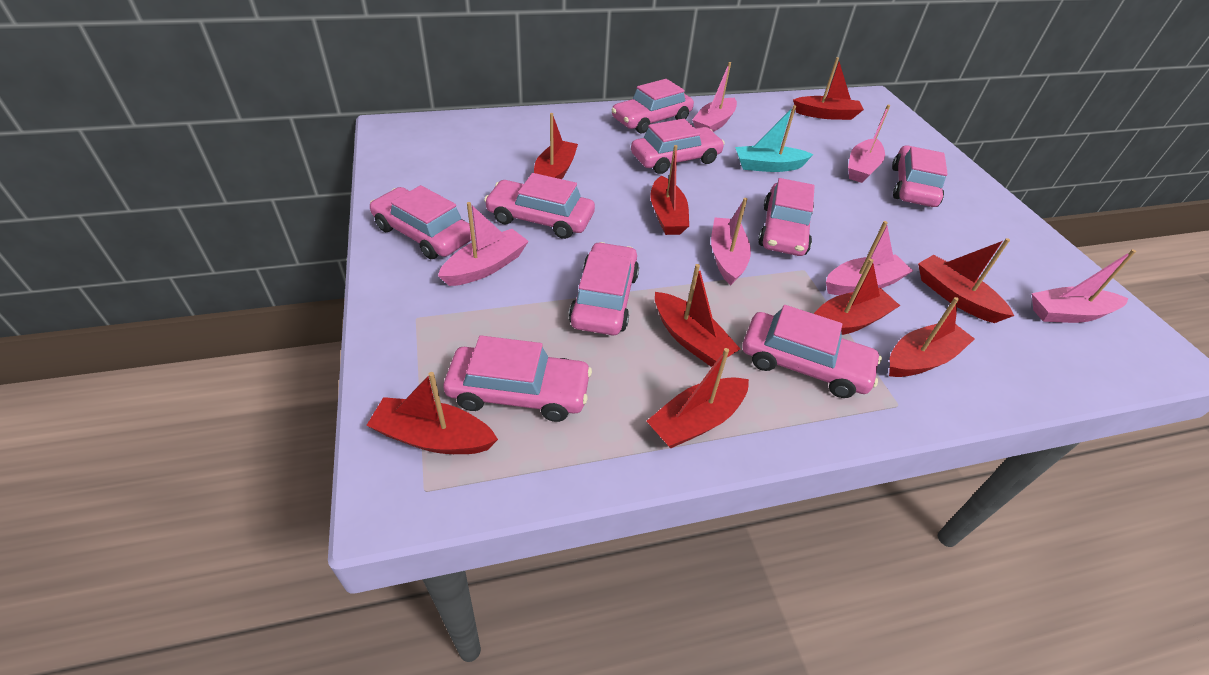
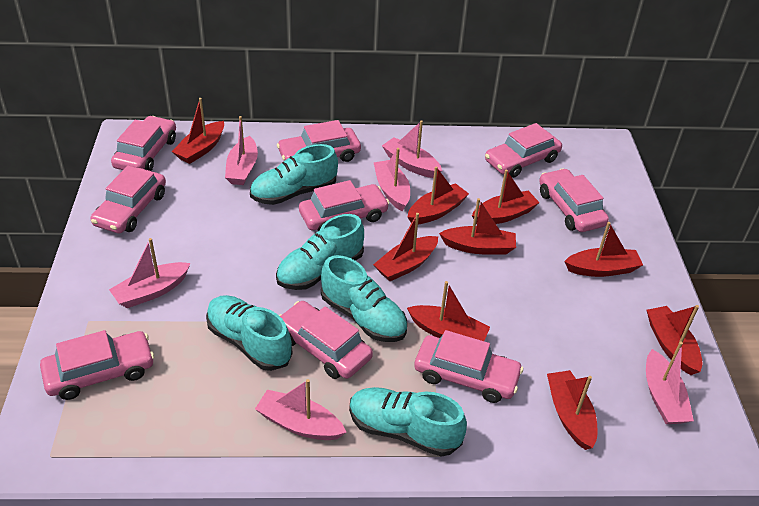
turquoise boat: [735,105,814,172] = 1 -> none = 0
turquoise shoe: none = 0 -> [206,295,292,371] [250,144,338,205] [276,214,364,290] [321,255,407,342] [349,387,467,457] = 5

